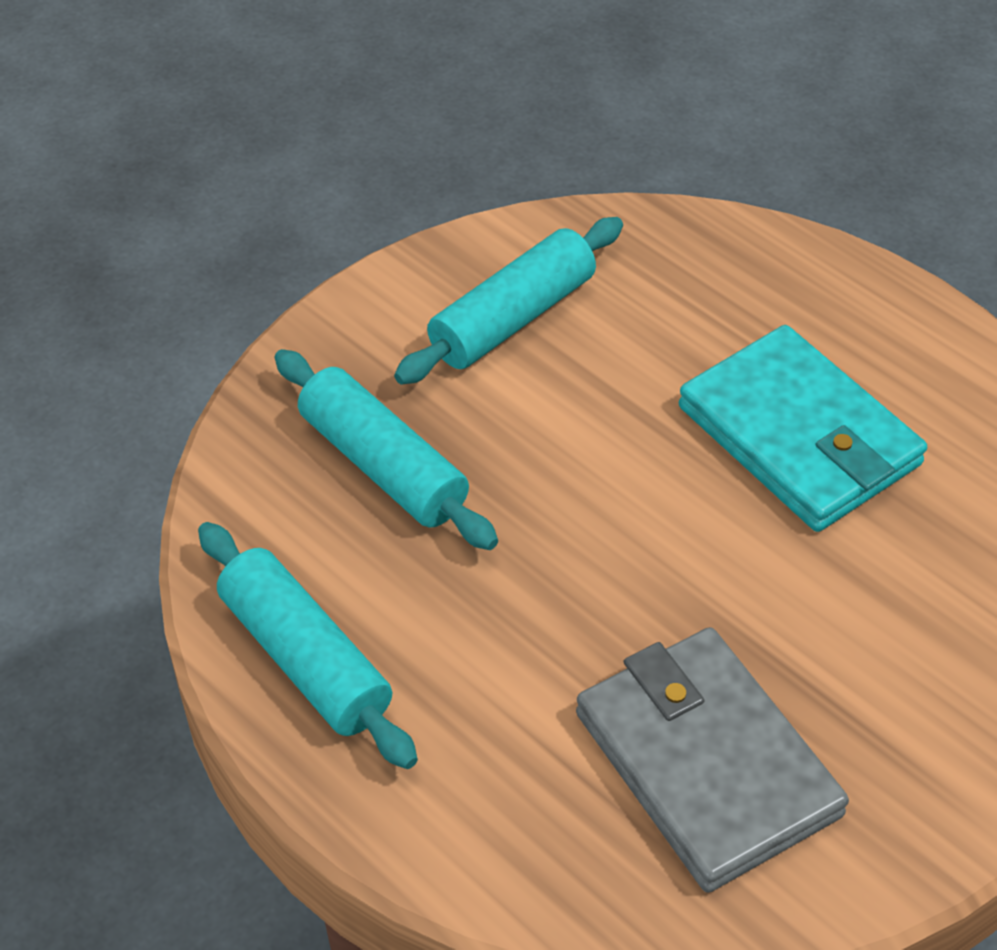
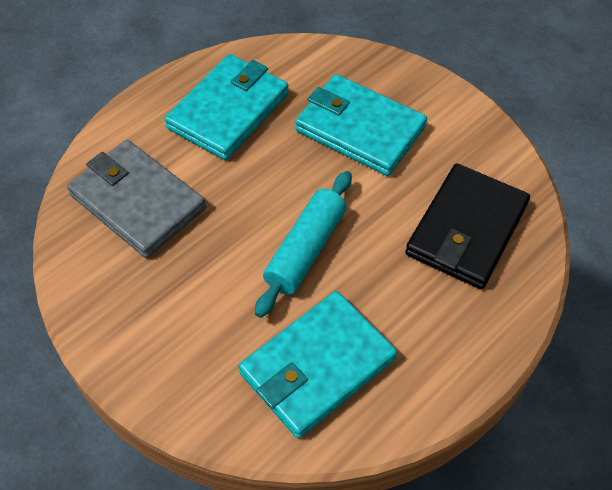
black wallet: none = 0 -> [405,163,530,289] = 1
turquoise rolling pin: [198,522,418,769] [275,349,498,550] [394,217,623,384] = 3 -> [255,171,352,318] = 1
turquoise wallet: [679,325,927,532] = 1 -> [164,54,289,160] [239,291,397,439] [295,74,427,176] = 3

